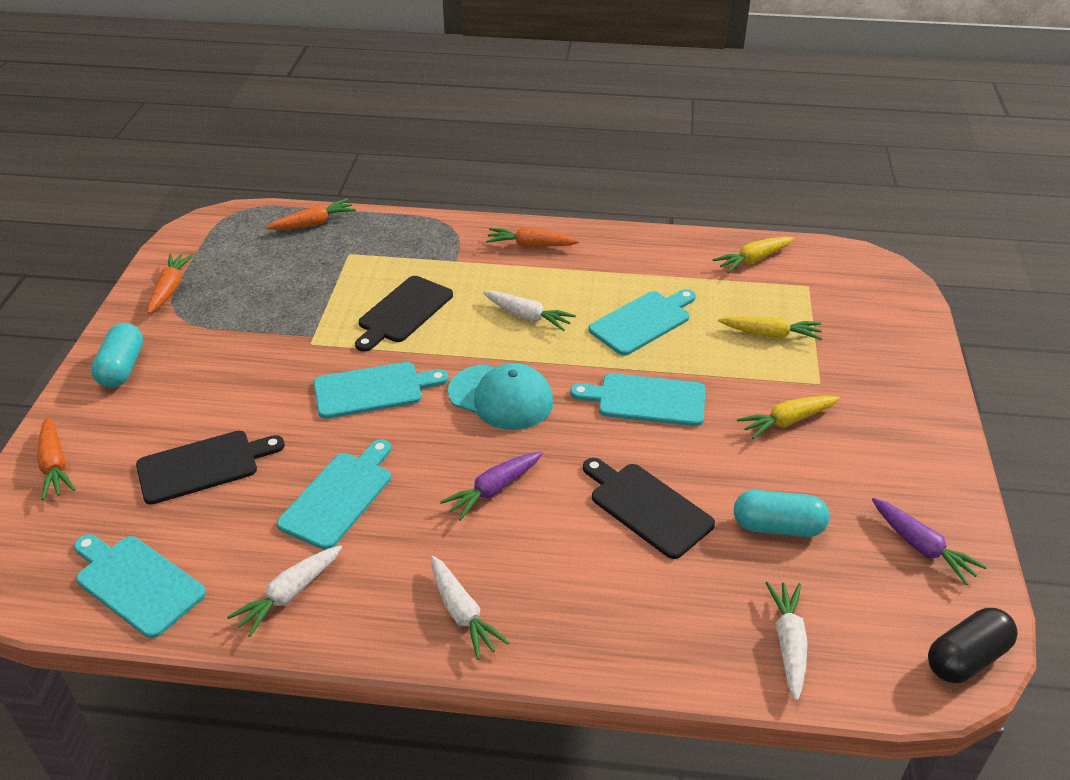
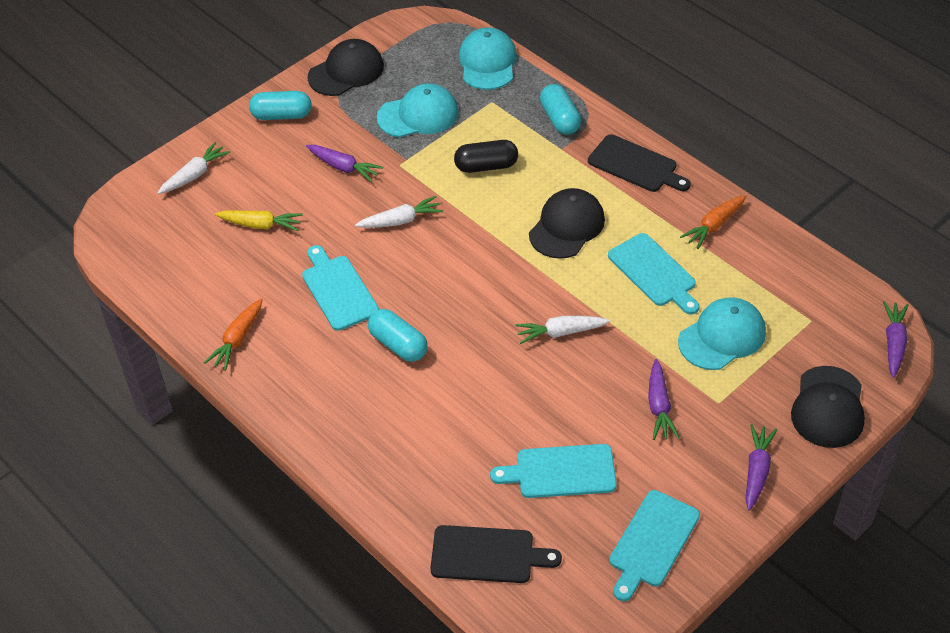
black cap: none = 0 -> [308,39,384,96] [529,188,605,259] [791,366,865,448] = 3
black cutting board: [136,431,285,505] [355,276,453,352] [583,458,715,559] = 3 -> [430,525,562,583] [588,134,691,192] = 2
orange carrot: [37,417,76,500] [148,253,194,314] [265,199,356,230] [486,227,580,247] = 4 -> [204,298,263,371] [680,195,746,249] = 2
purple carrot: [440,452,543,521] [872,498,987,585] = 2 -> [306,145,383,182] [648,359,679,440] [745,424,777,511] [883,301,908,378] = 4
turquoise cap: [448,363,553,430] = 1 -> [377,83,459,137] [459,27,517,90] [678,298,766,370] = 3
turquoise capsule: [91,323,143,388] [734,490,830,537] = 2 -> [249,91,312,120] [368,309,428,362] [540,84,581,135] = 3
turquoise cutting board: [74,534,206,638] [277,439,391,550] [314,362,448,419] [570,373,705,426] [589,289,696,356] = 5 -> [302,245,379,331] [490,444,617,498] [608,233,699,314] [609,490,700,601] = 4
white carrot: [227,545,342,637] [431,556,510,660] [483,291,576,331] [766,582,808,701] = 4 -> [158,142,230,194] [355,196,443,228] [515,316,610,344] = 3
yellow carrot: [713,237,794,273] [718,316,823,340] [737,396,840,439] = 3 -> [215,210,303,231] = 1

